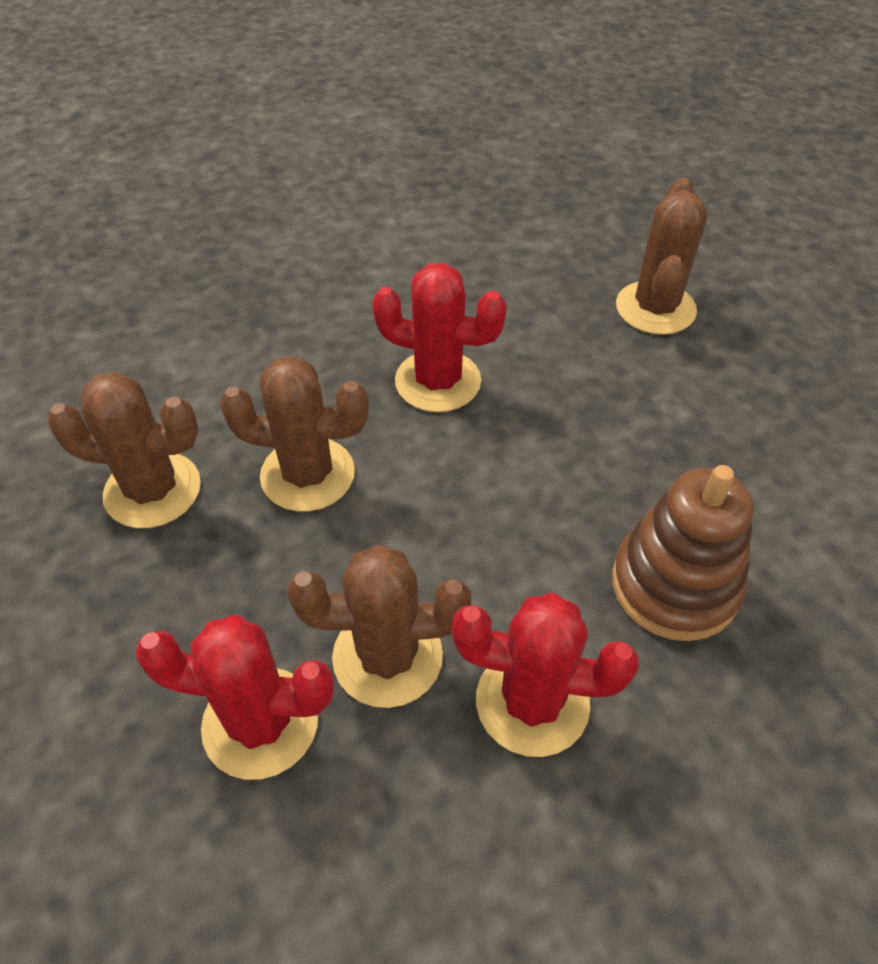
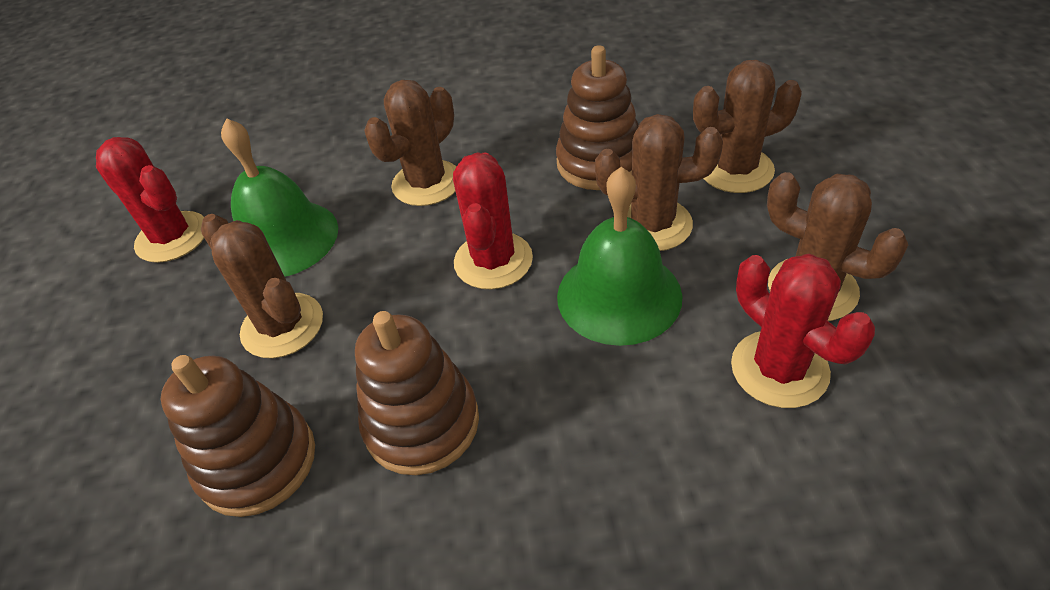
brown cactus: [47,372,201,528] [220,356,369,511] [287,545,471,708] [616,178,707,335] = 4 -> [201,214,323,358] [364,80,456,206] [595,114,723,251] [693,60,802,193] [767,172,908,321] = 5
brown stacking toy: [612,465,754,641] = 1 -> [161,355,315,517] [355,311,479,475] [556,45,639,190] = 3
green bell: none = 0 -> [221,118,338,277] [557,167,682,346] = 2

